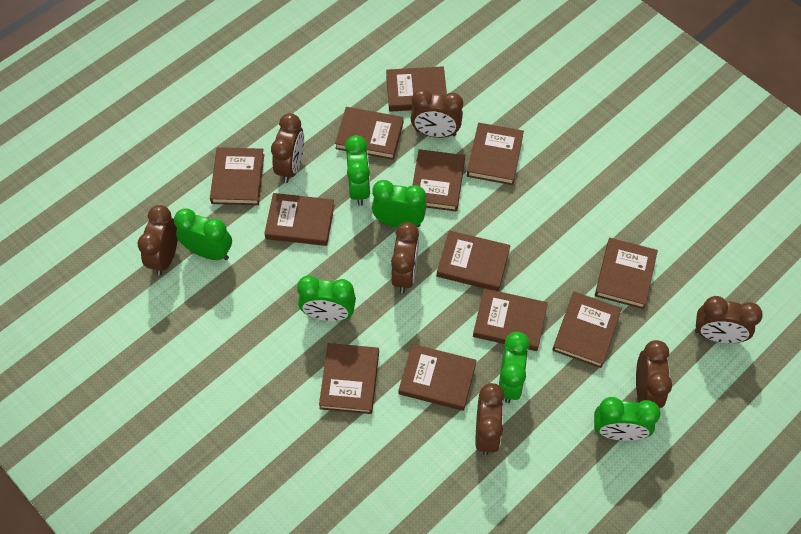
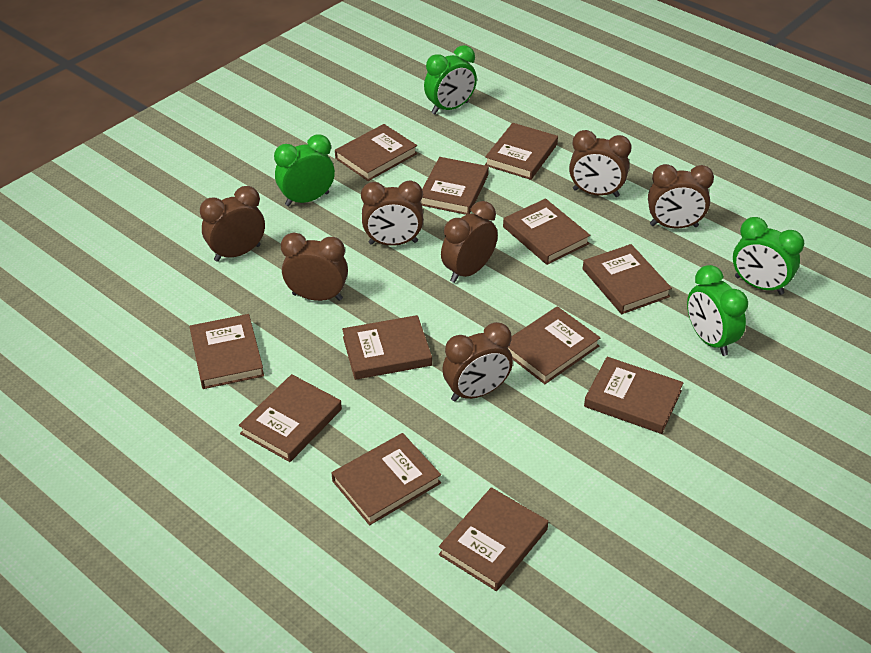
green clock: [174,208,232,260] [297,275,356,321] [345,135,370,206] [372,180,427,227] [499,332,530,403] [594,397,661,441] = 6 -> [274,135,335,206] [424,45,477,114] [687,265,748,356] [733,217,804,295] = 4

